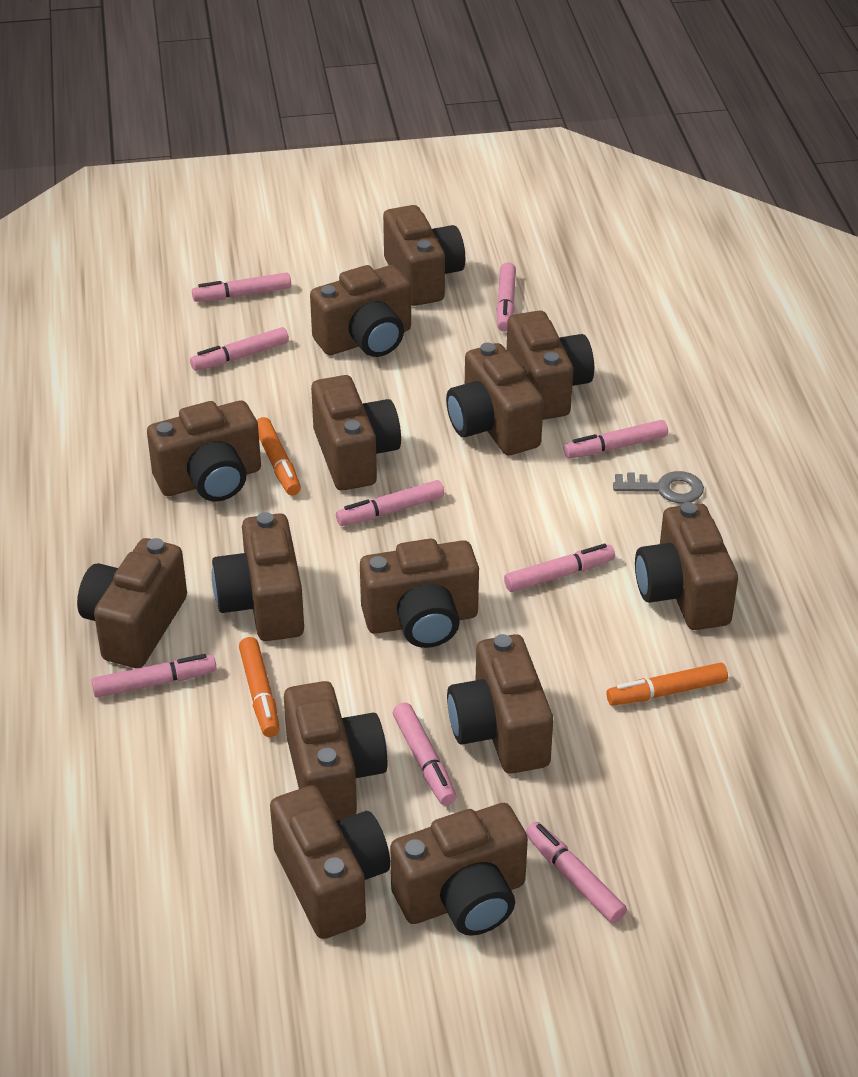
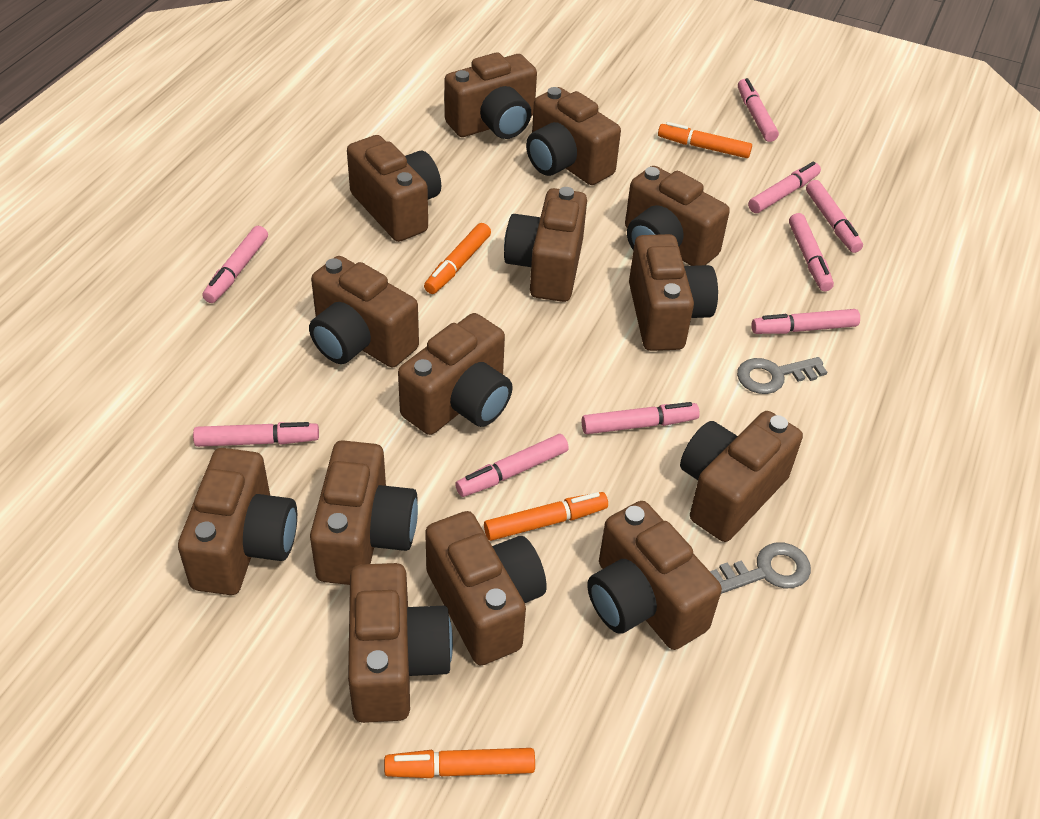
grey key: [613,471,704,503] = 1 -> [710,542,811,594] [737,357,827,394] = 2
orange marker: [239,637,280,737] [257,417,301,495] [607,662,728,706] = 3 -> [384,748,535,778] [424,223,491,294] [484,492,608,541] [658,122,752,158] = 4

